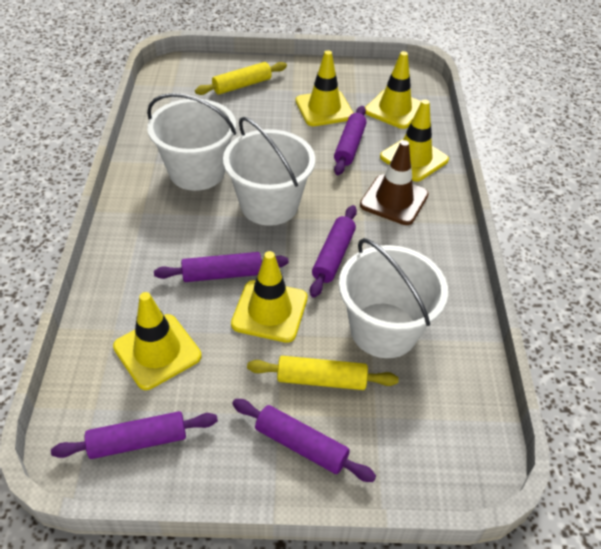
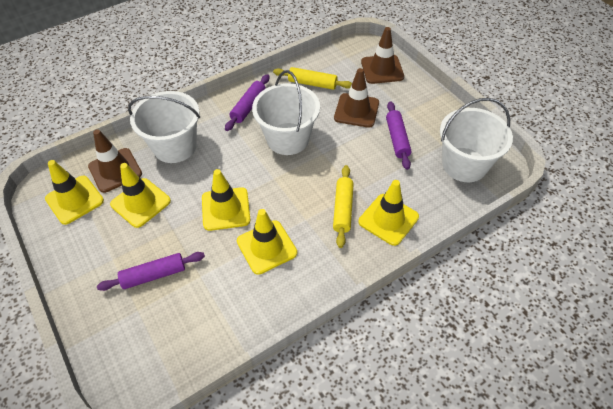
brown traffic cone: [360,140,429,225] = 1 -> [88,129,142,193] [334,68,379,128] [361,27,404,84] = 3
purple rolling pin: [51,411,218,459] [154,252,289,282] [232,399,376,482] [310,205,357,298] [334,106,367,175] = 5 -> [97,252,205,291] [225,74,269,131] [386,101,411,170] = 3

